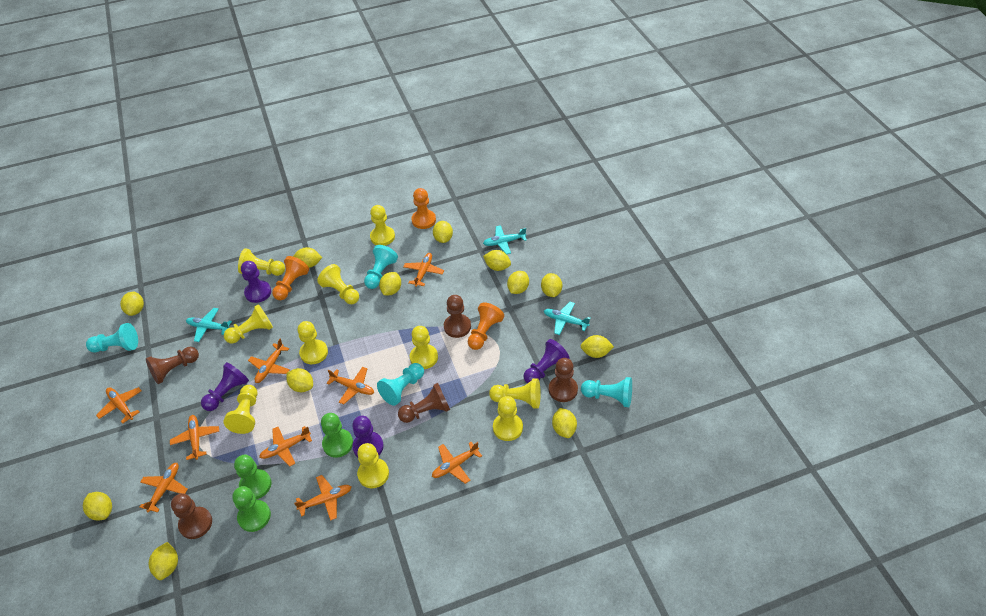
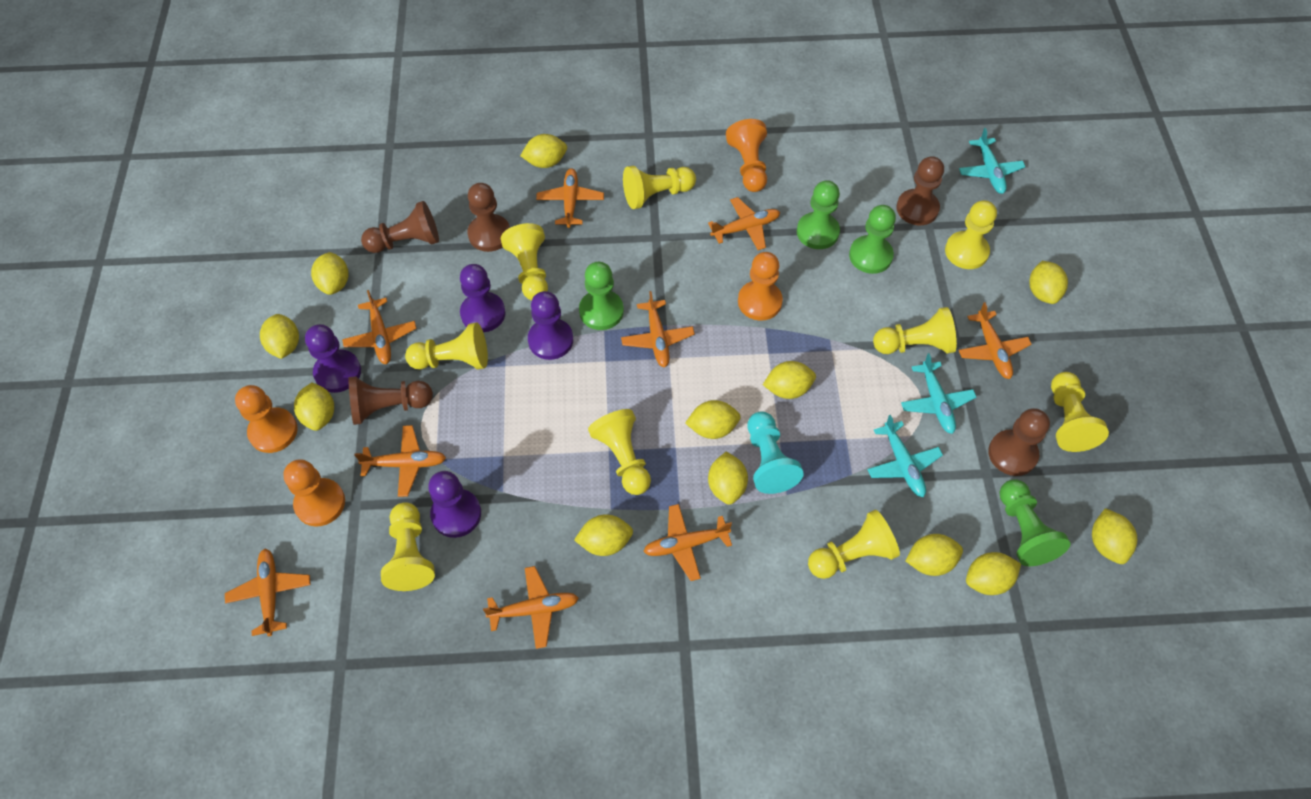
green pawn: [232,486,271,532] [234,455,271,499] [321,413,353,458] = 3 -> [579,262,624,330] [797,180,840,249] [849,205,896,274] [999,479,1071,566] = 4
orange pawn: [272,256,309,300] [411,188,436,229] [468,303,504,350] = 3 -> [235,385,298,453] [283,459,345,527] [726,119,767,192] [738,252,783,321] = 4
turquoise pawn: [86,323,138,352] [364,245,398,289] [377,363,424,406] [581,377,632,407] = 4 -> [748,411,804,494] = 1
yellow pawn: [223,385,258,434] [224,304,273,344] [238,248,285,276] [297,321,328,364] [317,264,359,304] [357,443,389,488] [370,205,395,246] [410,326,438,369] [489,378,541,408] [493,396,523,441] = 10 -> [381,502,435,591] [405,322,488,370] [501,223,548,300] [588,409,651,495] [623,166,696,209] [808,510,900,579] [873,307,957,354] [945,200,997,269] [1051,372,1109,452] = 9

